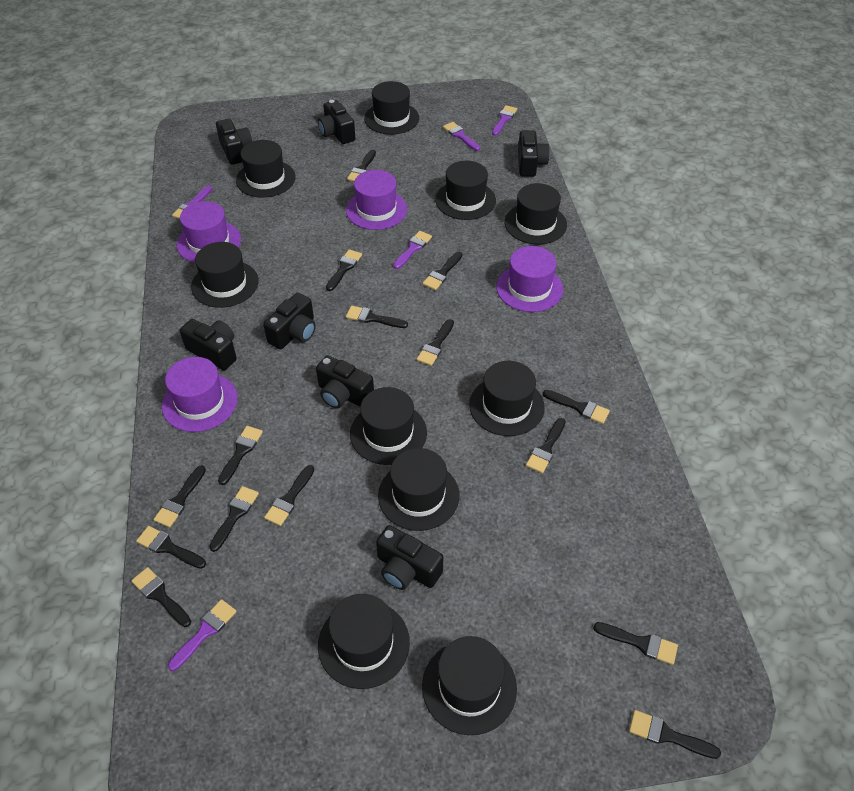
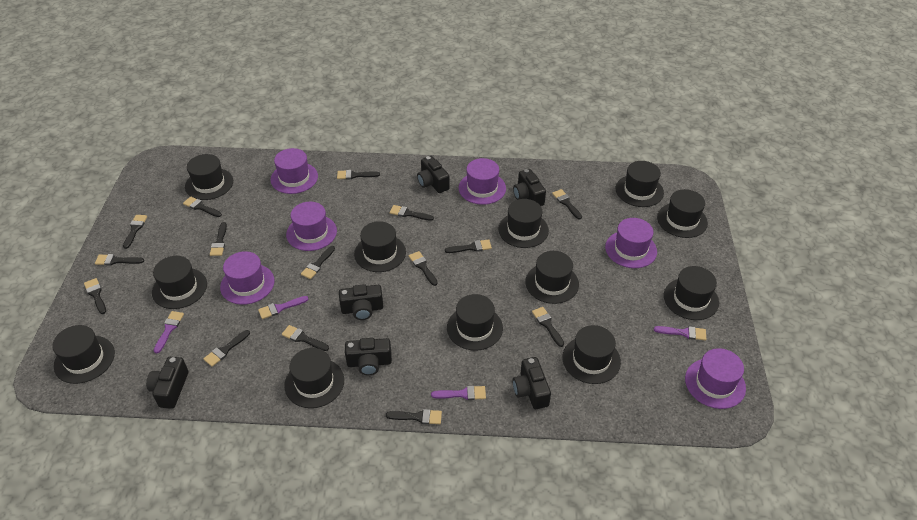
black camera: [180,319,237,370] [216,119,253,165] [263,293,316,349] [316,355,374,409] [318,100,355,144] [376,525,444,590] [518,130,550,177] = 7 -> [146,357,188,409] [339,284,384,320] [345,338,392,375] [417,156,450,193] [512,357,551,409] [513,169,546,206] = 6
black hat: [191,242,259,308] [236,140,295,198] [318,594,410,689] [350,387,427,465] [364,81,419,134] [378,448,459,531] [422,636,517,735] [435,161,496,220] [469,361,545,436] [505,183,567,245] = 10 -> [52,325,115,384] [152,256,207,309] [185,154,233,200] [284,348,344,408] [354,221,406,272] [447,294,503,351] [498,199,549,248] [525,251,579,304] [562,325,621,384] [616,161,664,207] [657,189,708,238] [664,266,719,320] = 12
purple brush: [168,599,237,671] [172,185,212,219] [393,231,432,269] [443,122,480,151] [492,105,517,136] = 5 -> [154,311,184,353] [258,296,308,319] [431,386,486,400] [654,326,706,341] = 4
purple hat: [162,357,238,432] [177,201,241,263] [346,170,407,230] [496,246,563,312] = 4 -> [220,251,275,305] [271,148,318,194] [286,202,337,251] [459,158,506,205] [605,218,657,268] [685,348,746,409] = 6

